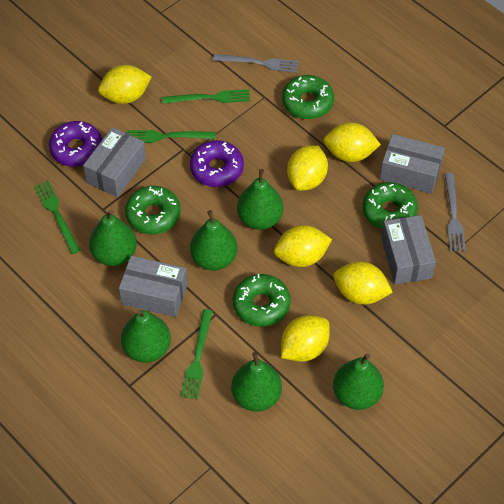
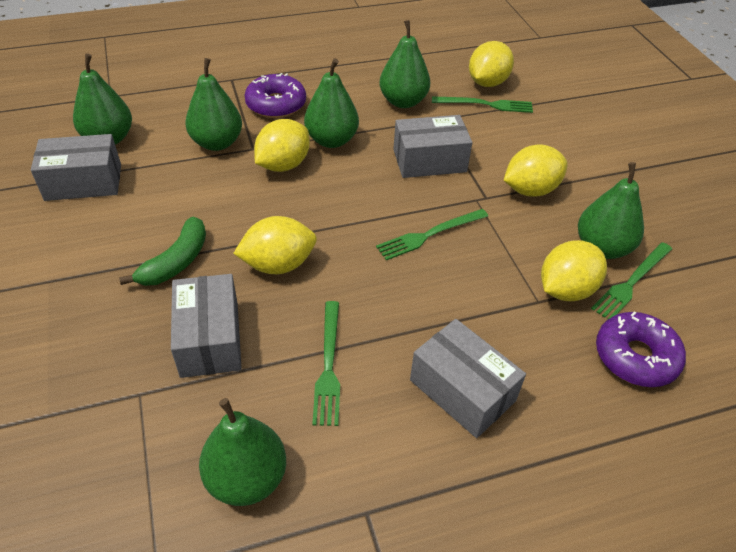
green banana: none = 0 -> [119,217,206,286] = 1
green donut: [125,186,181,234] [233,274,291,327] [282,75,334,119] [363,182,418,229] = 4 -> none = 0
grey fork: [213,54,299,73] [445,173,466,251] = 2 -> none = 0
yellow lemon: [98,65,151,104] [274,225,332,267] [281,315,330,362] [287,145,328,191] [323,122,381,162] [334,262,393,304] = 6 -> [233,216,317,274] [254,119,310,172] [469,41,514,87] [504,144,568,197] [541,240,607,301] = 5

